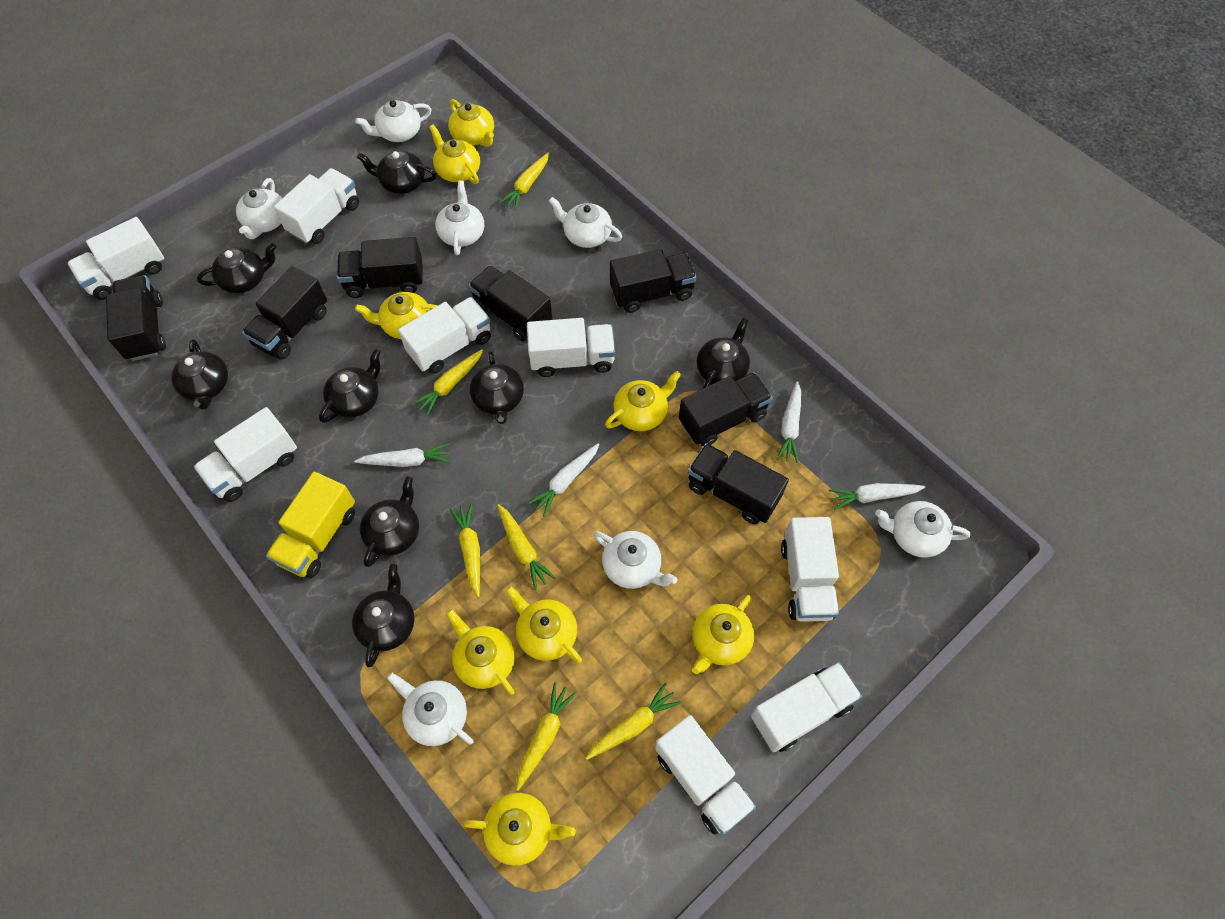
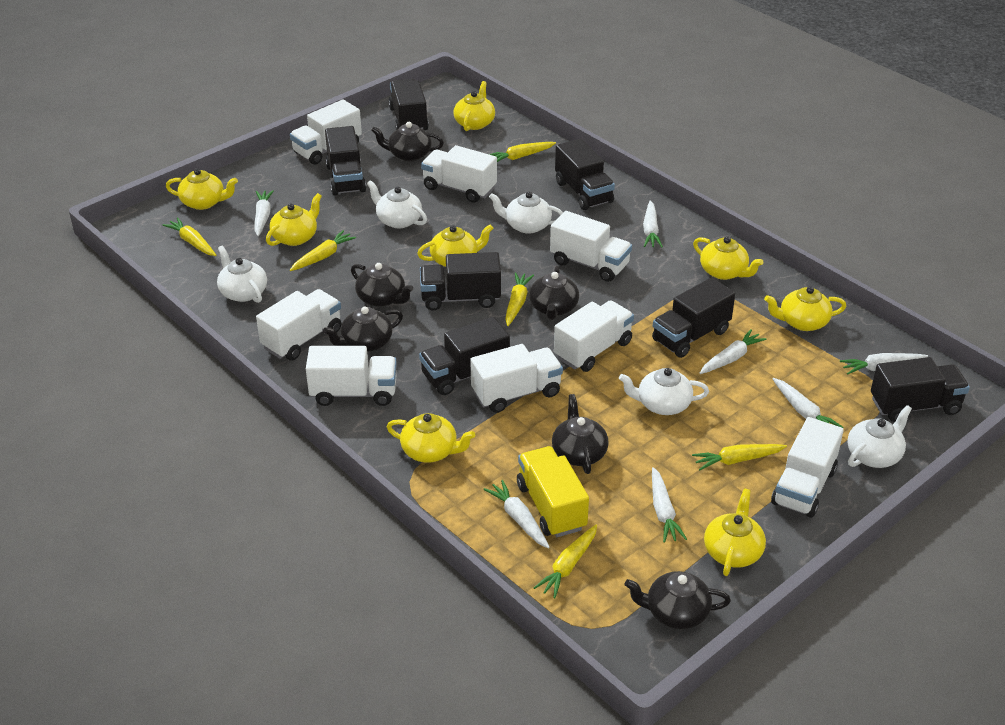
black teapot: [171,339,228,410] [197,243,277,293] [319,349,381,423] [352,564,414,667] [357,151,437,194] [360,476,419,567] [470,351,524,424] [697,318,750,388] = 8 -> [323,307,403,352] [351,263,413,307] [371,122,444,161] [529,266,579,320] [552,394,609,474] [625,571,731,629] = 6
white carrot: [355,443,450,467] [528,443,599,517] [776,381,801,463] [829,483,926,510] = 4 -> [255,190,274,236] [483,480,550,549] [643,201,663,247] [652,467,687,543] [700,329,767,374] [772,378,844,428] [840,353,928,375] = 7
white teapot: [236,178,282,239] [355,100,432,142] [387,673,474,746] [435,180,484,255] [549,197,622,248] [593,531,678,589] [875,501,970,558] = 7 -> [217,245,267,303] [367,180,427,228] [489,192,563,234] [619,368,709,415] [847,405,912,468] = 5

